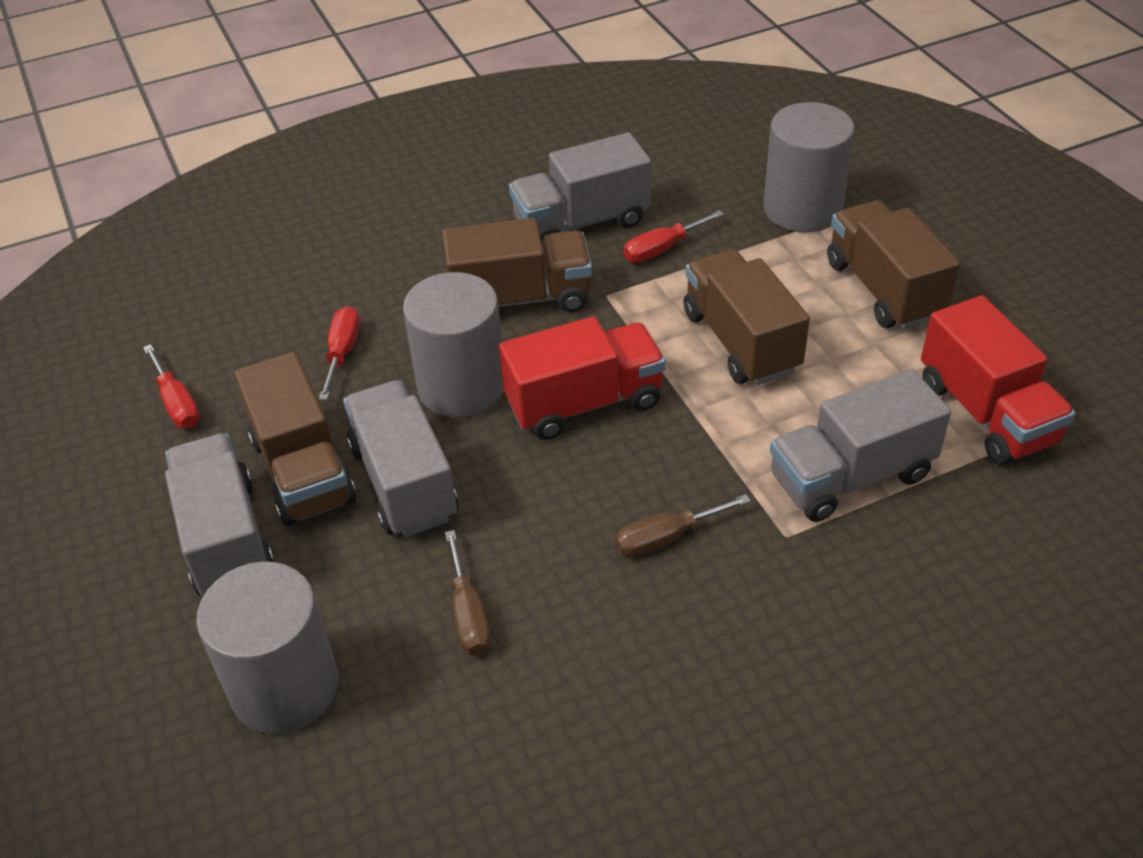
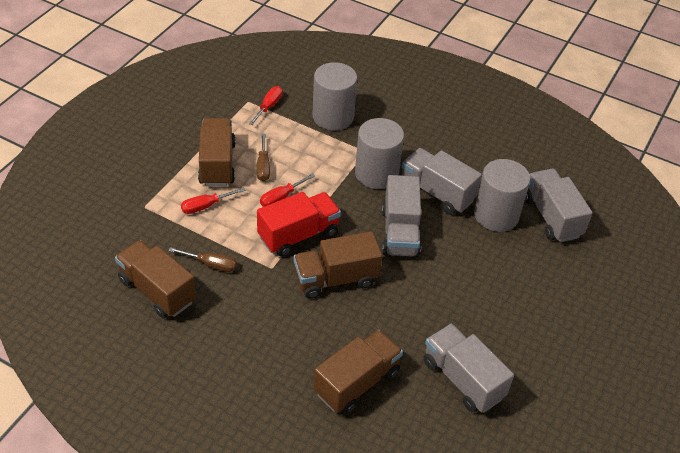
red truck: [499,317,666,440] [921,295,1075,465] = 2 -> [257,192,341,257] = 1

